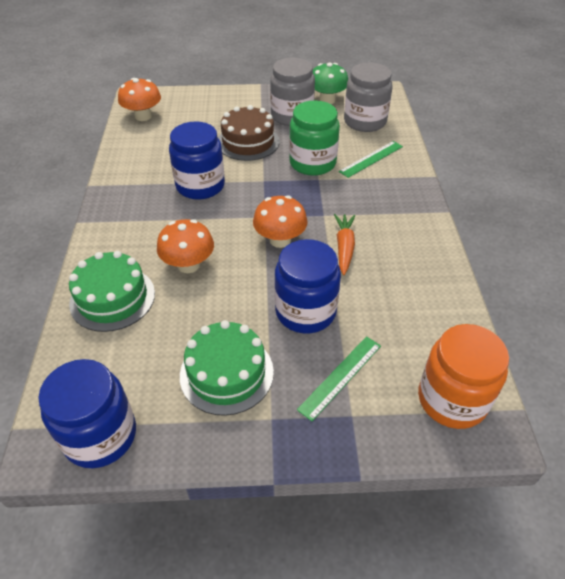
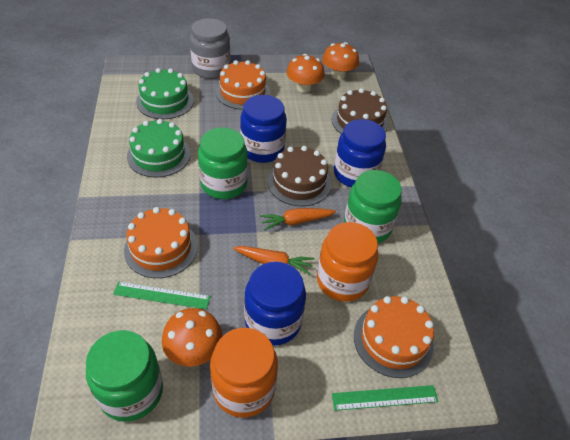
brown cake: [218,105,280,161] = 1 -> [268,146,331,206] [332,88,388,134] = 2
green jar: [289,101,340,176] = 1 -> [86,330,163,422] [198,128,248,199] [344,170,402,243] = 3
green mushroom: [313,62,348,104] = 1 -> none = 0
grey jar: [270,58,315,126] [344,63,393,132] = 2 -> [190,18,230,79] = 1
orange cake: none = 0 -> [124,207,198,278] [215,60,270,110] [354,296,434,378] = 3
orange carrot: [334,214,355,275] = 1 -> [233,246,315,275] [260,208,336,231] = 2
orange jar: [418,324,509,429] = 1 -> [210,328,278,417] [317,222,378,302] = 2

